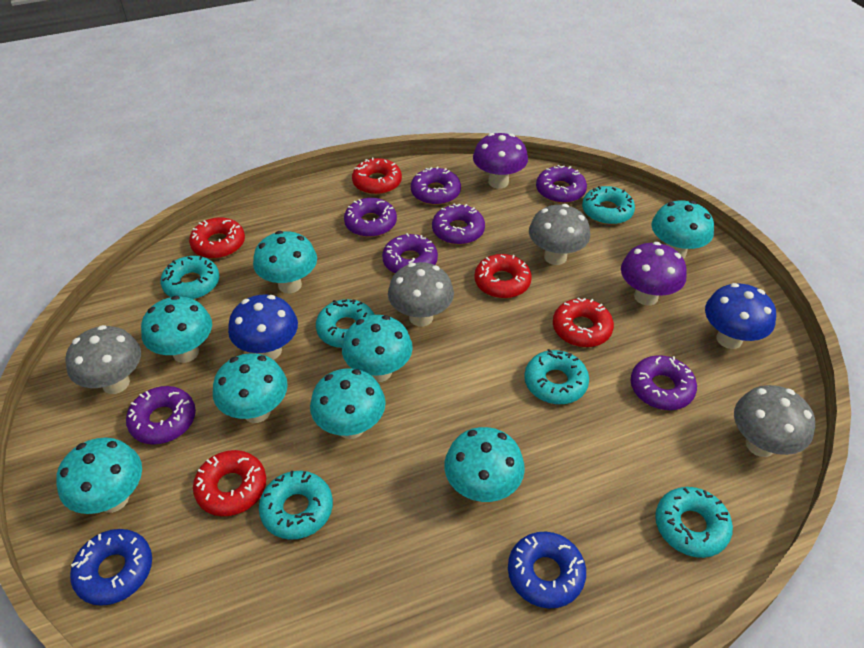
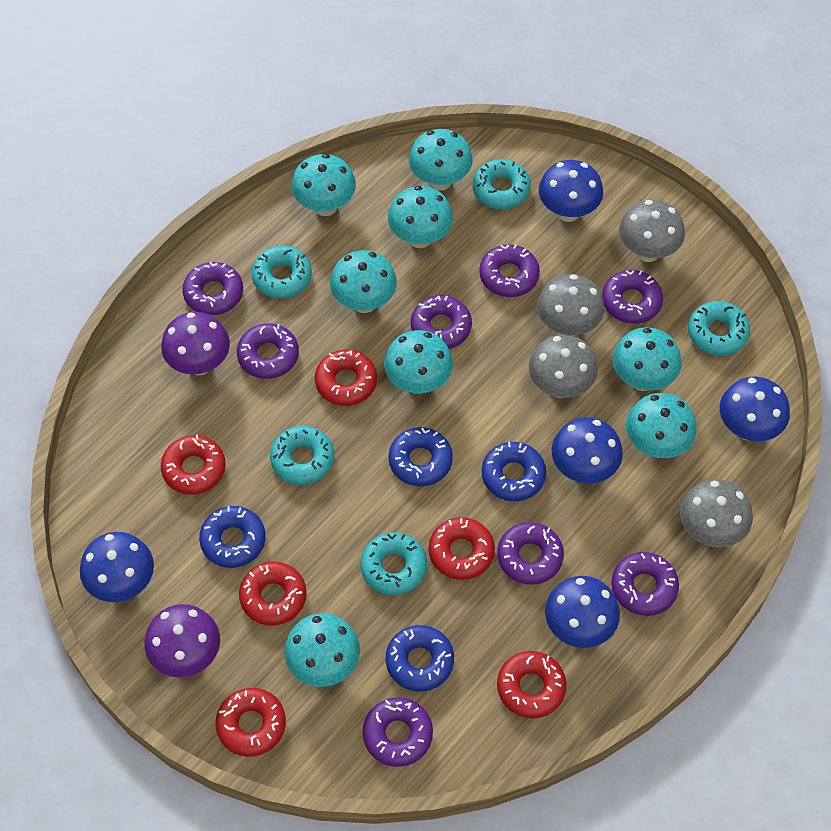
blue donut: [70,529,152,606] [508,531,586,609] = 2 -> [199,506,266,568] [386,625,454,692] [388,427,453,486] [482,442,546,501] = 4
blue mushroom: [228,294,298,360] [705,283,776,349] = 2 -> [80,532,154,602] [539,160,603,222] [545,576,620,648] [552,417,623,483] [719,377,790,441] = 5
purple donut: [126,386,196,445] [344,198,397,237] [382,233,438,273] [411,166,461,205] [432,204,485,245] [536,165,587,203] [631,355,697,410] = 7 -> [182,262,243,315] [237,323,299,379] [363,697,433,767] [411,295,472,349] [479,244,540,297] [497,522,564,585] [602,270,663,324] [611,552,679,616] = 8
red donut: [189,217,245,259] [193,450,266,516] [352,157,402,195] [474,254,532,298] [553,297,614,347] = 5 -> [161,434,226,495] [215,688,286,757] [239,562,307,626] [315,350,377,406] [429,517,495,580] [497,651,567,718] = 6
turquoise donut: [160,256,219,299] [259,471,333,540] [316,299,375,348] [524,349,589,404] [582,186,635,225] [655,487,733,558] = 6 -> [251,246,312,299] [270,426,334,485] [360,532,427,595] [472,159,531,209] [688,301,750,356] = 5

